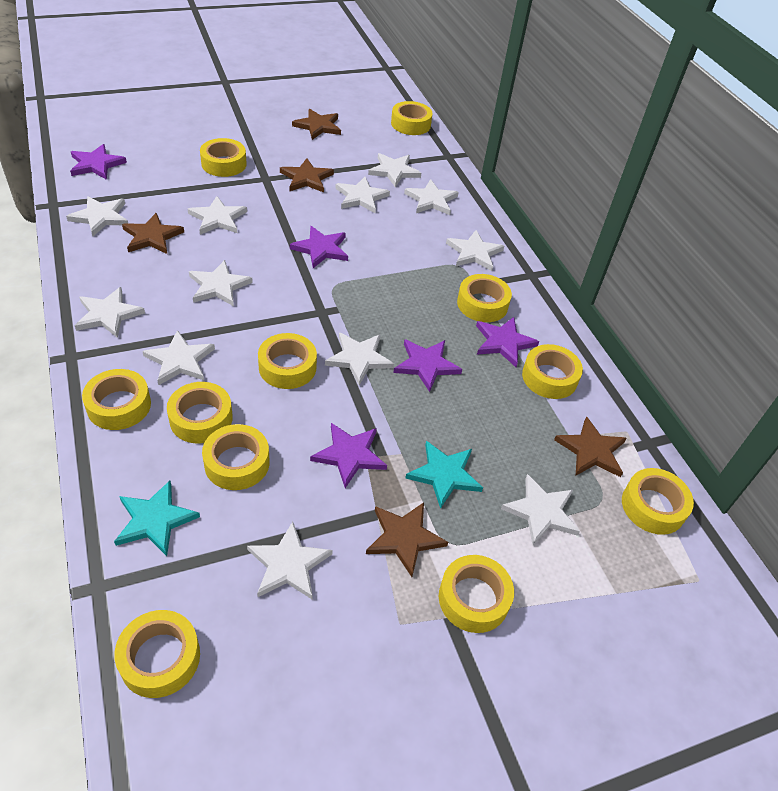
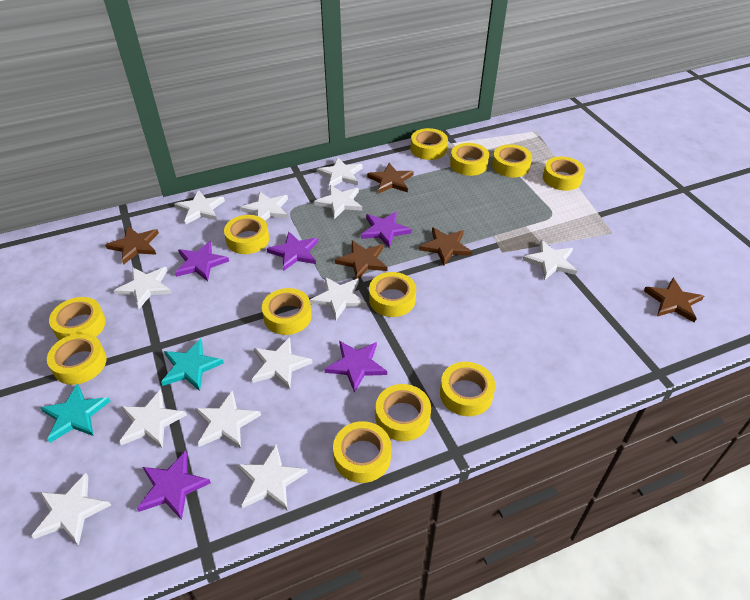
yellow tape: [82,369,151,430] [114,610,200,698] [167,382,233,444] [200,138,247,177] [202,424,270,490] [258,333,317,389] [391,101,433,135] [439,555,514,633] [457,274,512,322] [522,344,583,399] [622,468,694,535] = 11 -> [47,333,107,385] [49,297,106,340] [224,215,269,254] [262,288,312,335] [333,421,391,483] [369,272,416,317] [376,384,431,441] [411,128,448,160] [440,362,495,416] [450,143,489,176] [492,144,532,177] [543,157,585,191] = 12

